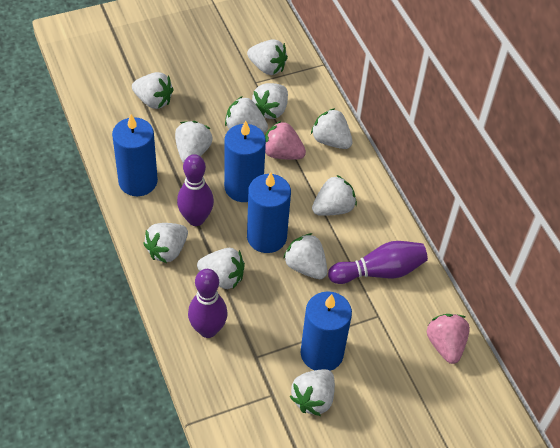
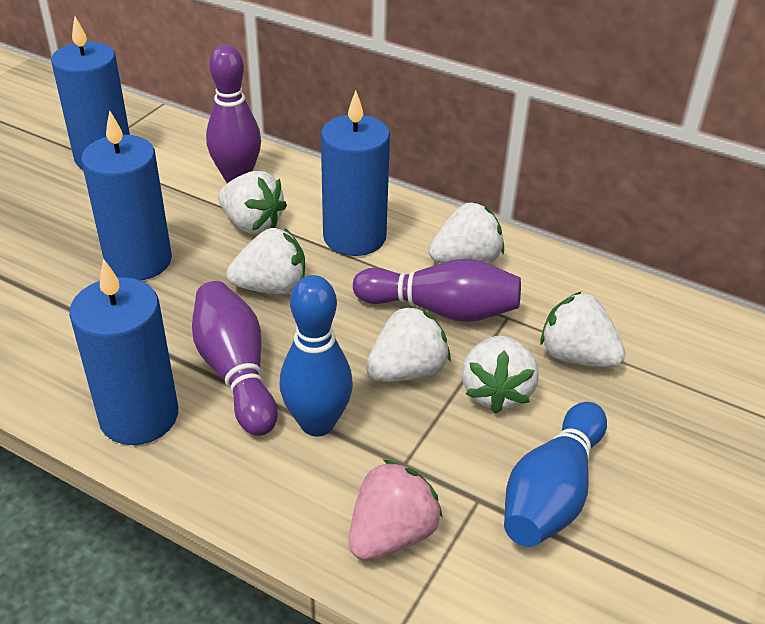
blue bowling pin: none = 0 -> [280,275,353,437] [504,402,607,547] = 2
pink strawberry: [265,121,306,160] [427,314,470,364] = 2 -> [349,460,443,560] = 1
white strawberry: [132,72,174,109] [143,223,188,263] [175,121,213,163] [197,248,245,289] [225,96,268,133] [247,39,288,75] [252,83,288,119] [283,233,327,279] [290,369,335,416] [311,108,353,149] [312,175,357,216] = 11 -> [218,171,287,234] [227,228,305,294] [366,305,450,382] [429,202,504,264] [462,336,539,414] [540,292,626,367] = 6

